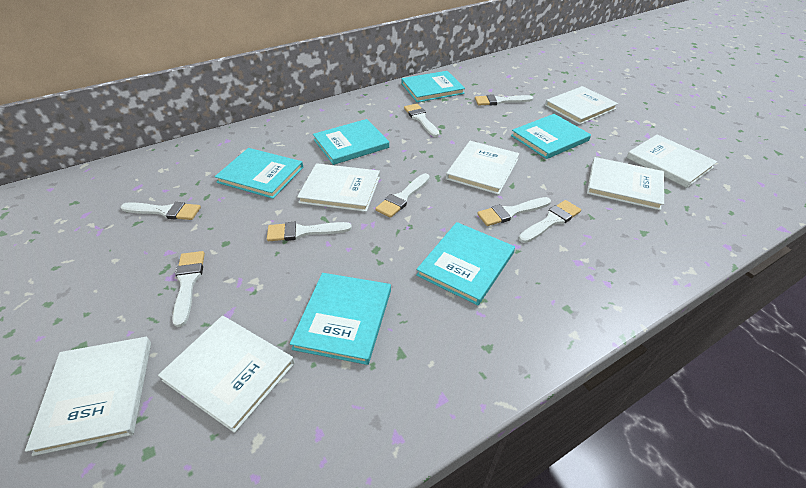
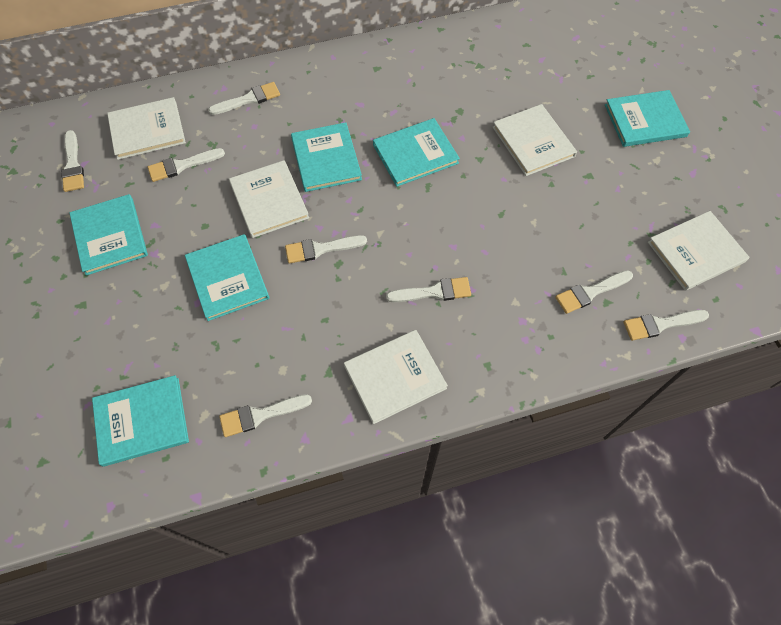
white book: [25,337,151,456] [158,316,295,433] [297,163,380,212] [446,141,519,195] [545,86,618,125] [587,157,664,210] [626,134,717,188] = 7 -> [107,97,186,160] [229,160,309,238] [344,330,448,424] [492,104,577,176] [648,211,750,291] = 5

